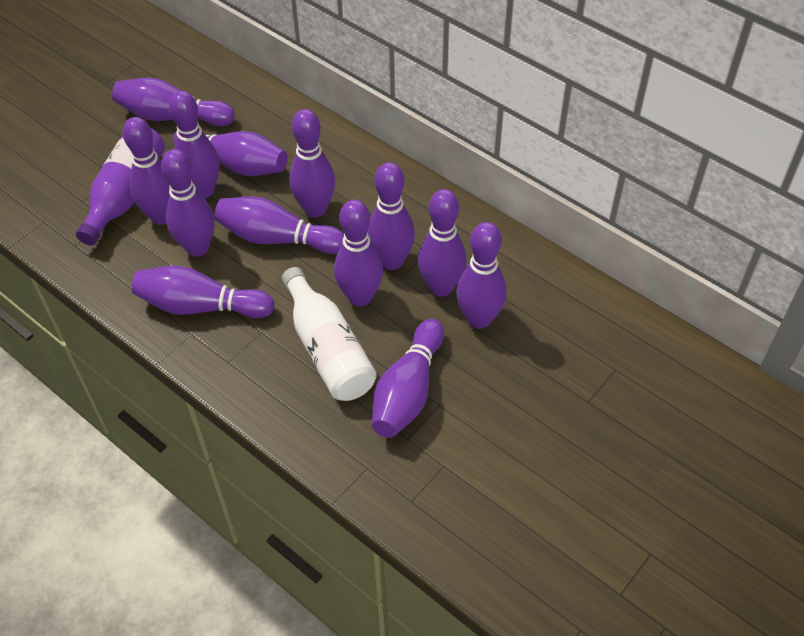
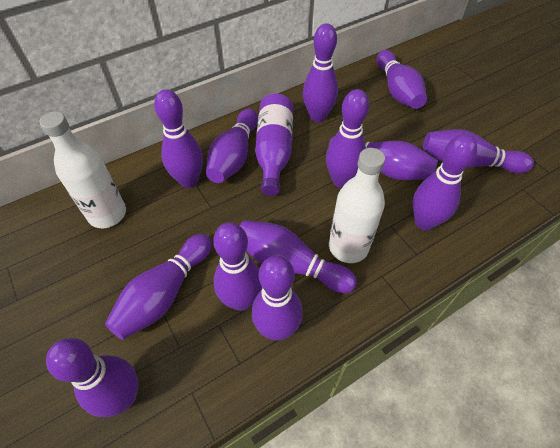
white bottle: [282,267,377,401] = 1 -> [40,112,126,228] [329,148,385,263] = 2

